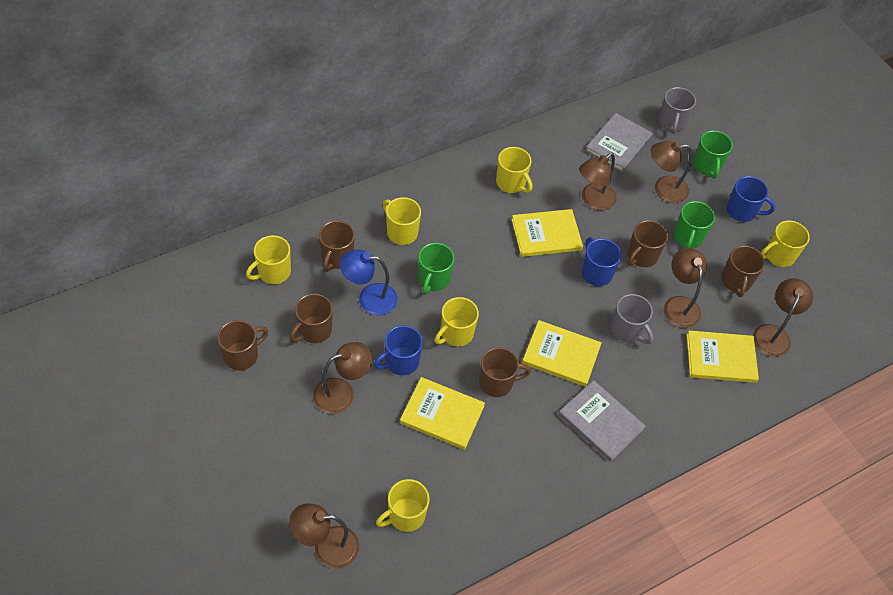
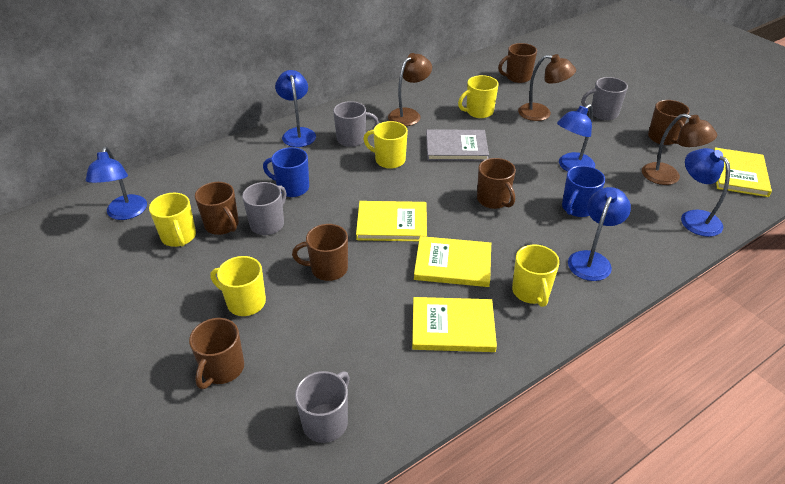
blue lamp: [340,250,398,315] = 1 -> [86,147,147,220] [275,70,316,147] [557,104,595,172] [568,187,631,281] [681,148,730,237] = 5
blue mug: [374,325,423,375] [582,237,622,286] [726,176,775,222] = 3 -> [263,147,309,197] [562,166,605,217] = 2
brown lamp: [289,503,359,569] [313,342,372,414] [579,153,617,210] [651,141,692,203] [664,248,707,328] [753,278,813,357] = 6 -> [388,53,432,126] [518,54,576,121] [642,113,717,185] = 3
green mug: [418,243,454,294] [674,201,715,248] [693,130,733,179] = 3 -> none = 0
grey book: [558,380,646,462] [585,113,653,172] = 2 -> [426,129,489,161] = 1
grey mug: [611,294,653,344] [658,87,696,133] = 2 -> [242,182,286,235] [295,371,350,443] [333,101,379,147] [582,77,628,120] = 4
yellow mug: [246,235,291,284] [376,479,430,532] [383,197,421,245] [435,297,479,346] [496,147,533,193] [761,220,810,267] = 6 -> [149,193,196,247] [210,256,266,316] [363,121,408,169] [458,75,499,118] [512,245,560,307] = 5

